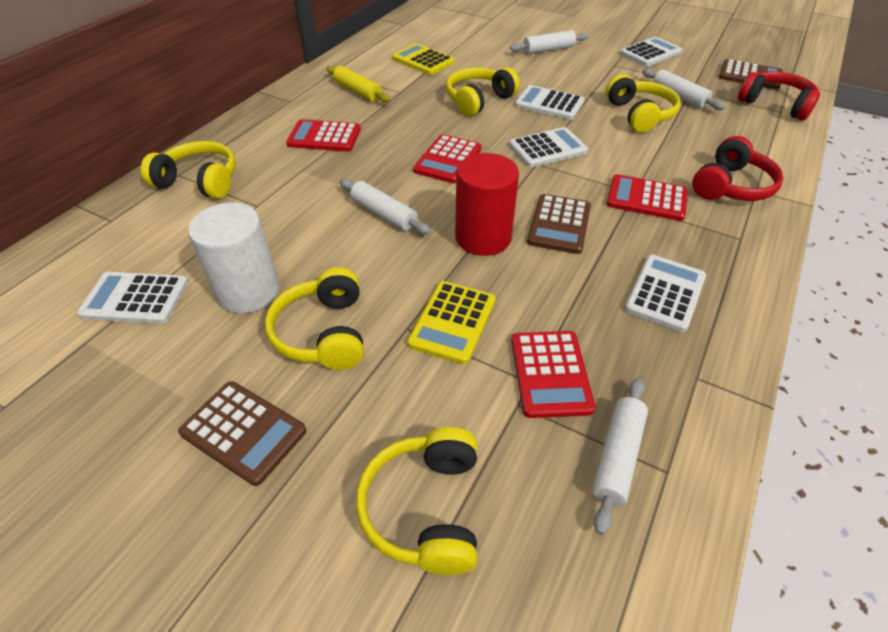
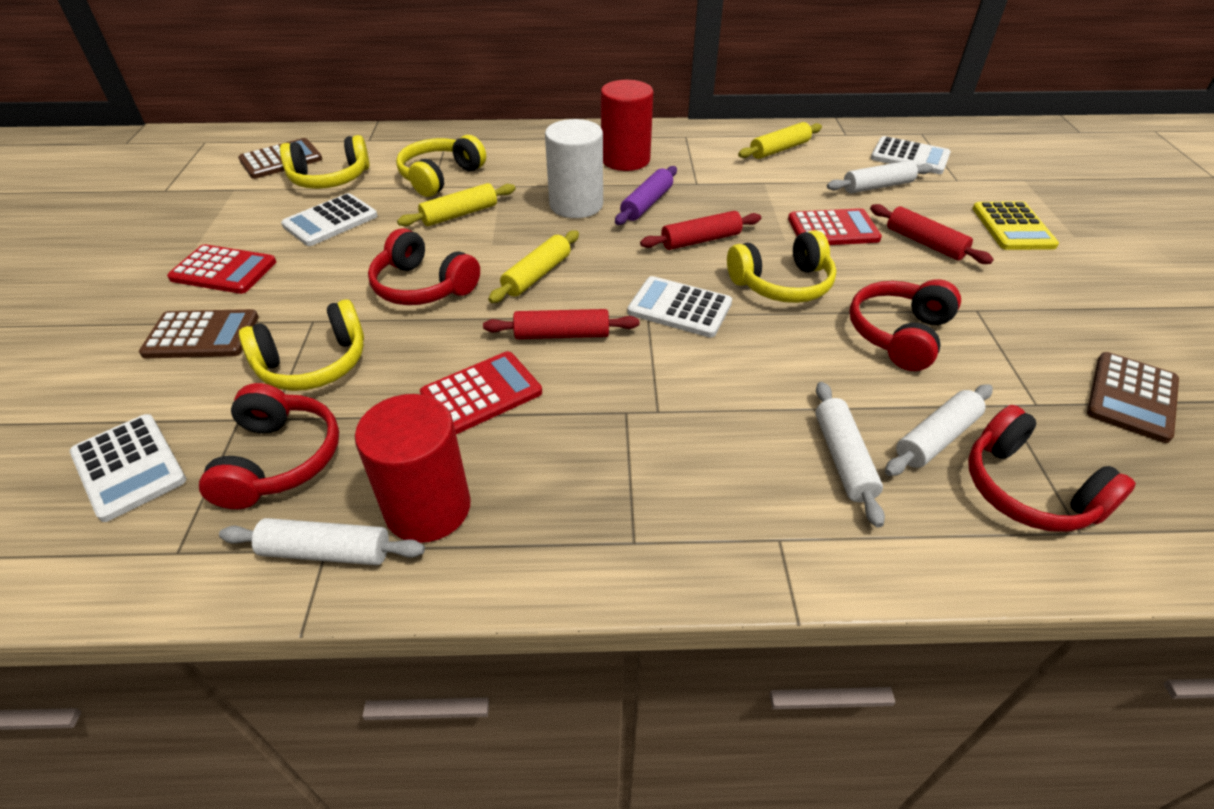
purple rolling pin: none = 0 -> [615,166,677,225] = 1
red calculator: [286,119,361,152] [413,134,481,183] [511,331,595,418] [607,174,688,221] = 4 -> [167,244,276,294] [420,351,542,434] [788,208,882,245] = 3
red cylinder: [455,153,519,256] = 1 -> [355,394,471,543] [601,80,653,171] = 2
red headphones: [692,136,783,201] [738,71,820,120] = 2 -> [199,383,339,509] [368,228,480,305] [849,279,961,371] [968,405,1136,532] = 4
red rolling pin: none = 0 -> [483,309,639,339] [640,211,761,250] [870,204,994,264] = 3
white calculator: [77,272,188,324] [509,127,588,167] [515,85,585,120] [620,37,682,66] [625,255,706,332] = 5 -> [70,414,187,522] [281,193,378,246] [627,276,732,338] [871,136,951,174] = 4
yellow calculator: [392,43,455,75] [407,281,496,364] = 2 -> [972,201,1059,250] = 1
yellow headphones: [141,141,236,199] [265,267,364,370] [356,427,477,575] [446,67,520,116] [606,74,681,132] = 5 -> [239,299,364,391] [280,135,370,189] [396,135,486,197] [727,230,836,303] = 4
yellow rolling pin: [327,66,390,103] = 1 -> [397,183,515,226] [488,230,579,303] [738,122,822,159] = 3

